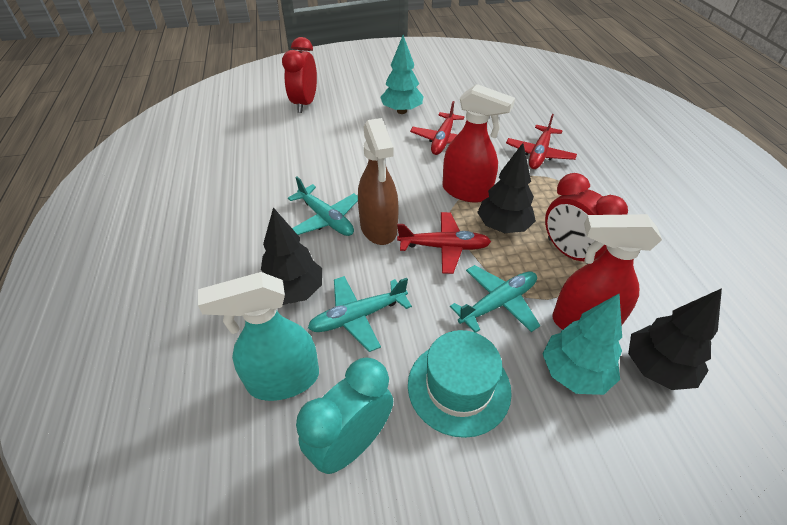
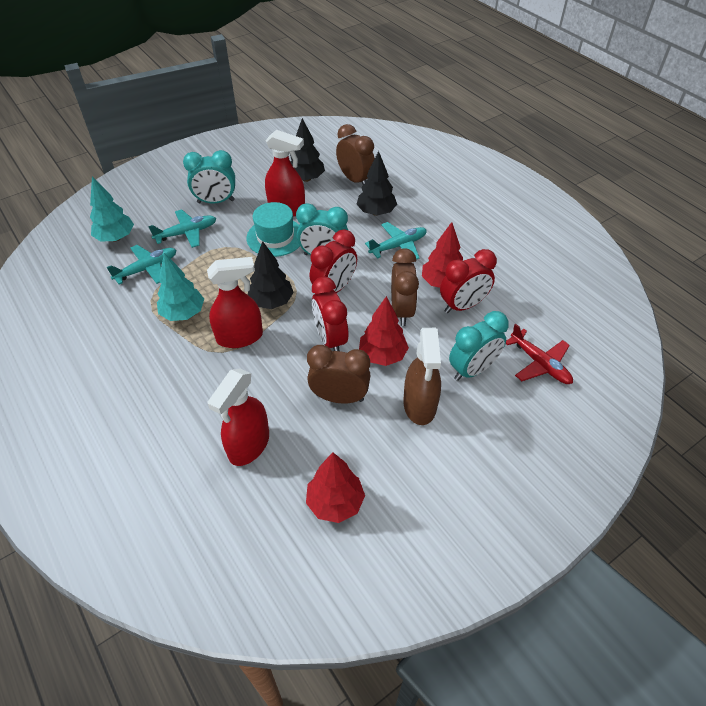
brown clock: none = 0 -> [307,345,370,404] [336,124,375,185] [391,248,419,326] = 3
red clock: [282,37,317,113] [545,173,628,264] = 2 -> [310,229,357,293] [312,277,348,351] [440,249,497,313] = 3
red plane: [397,212,491,274] [410,101,464,155] [506,114,577,169] = 3 -> [506,324,573,384] = 1
red spray bottle: [443,84,515,203] [552,214,662,330] = 2 -> [207,257,263,348] [208,369,269,466] [265,130,305,217] = 3
red tree: none = 0 -> [306,452,365,523] [359,296,409,366] [422,222,463,288] = 3
turquoise clock: [296,357,393,474] = 1 -> [183,150,235,203] [296,203,348,255] [449,311,509,381] = 3
turquoise spray bottle: [198,272,319,401] = 1 -> none = 0

